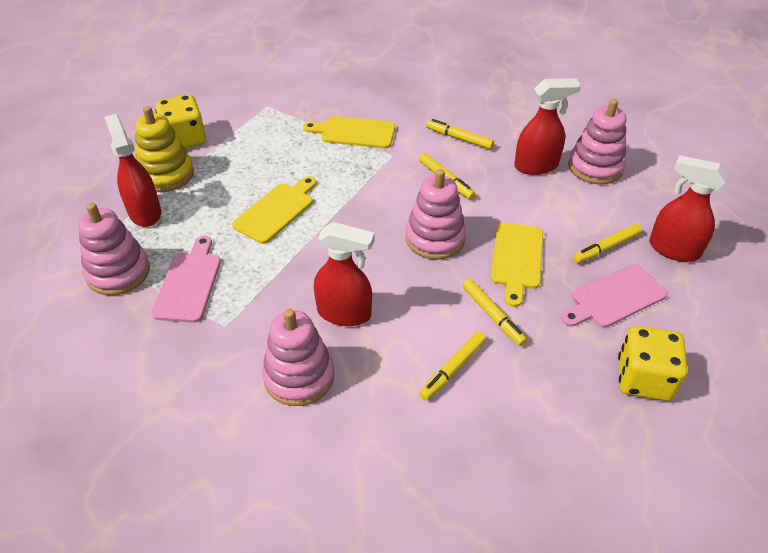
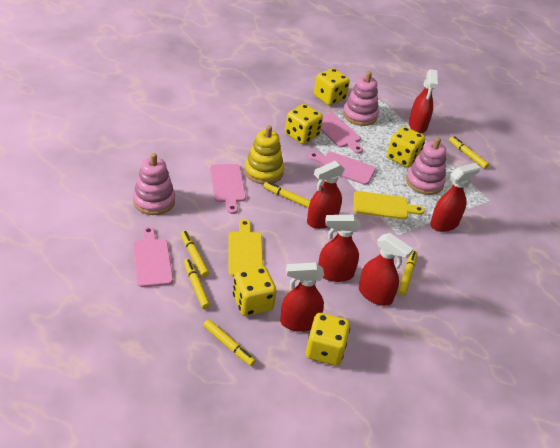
pink cutting board: [151,236,221,323] [561,264,668,328] = 2 -> [133,226,173,287] [210,164,246,214] [308,152,376,185] [321,113,363,154] = 4
pink stacking toy: [78,203,150,296] [262,309,334,406] [405,169,466,260] [568,99,626,184] = 4 -> [133,153,175,215] [343,71,379,126] [406,137,446,195] = 3
red spray bottle: [105,114,161,227] [314,222,375,326] [514,78,581,175] [649,155,728,262] = 4 -> [280,262,324,332] [307,161,345,229] [318,215,361,282] [359,233,413,306] [409,69,438,133] [430,163,480,232] = 6
yellow cutting board: [232,176,316,244] [303,116,395,148] [491,223,543,307] = 3 -> [228,219,263,276] [354,191,425,220] = 2
yellow dice: [155,94,206,148] [618,326,687,401] = 2 -> [233,267,276,316] [285,104,323,144] [306,313,350,366] [314,68,350,106] [387,126,426,168] = 5
yellow marker: [419,153,475,199] [419,331,486,401] [426,119,494,149] [462,279,527,346] [573,224,642,263] = 5 -> [181,231,209,277] [184,259,210,309] [203,319,256,366] [263,182,310,208] [398,250,418,296] [449,136,489,169] = 6

